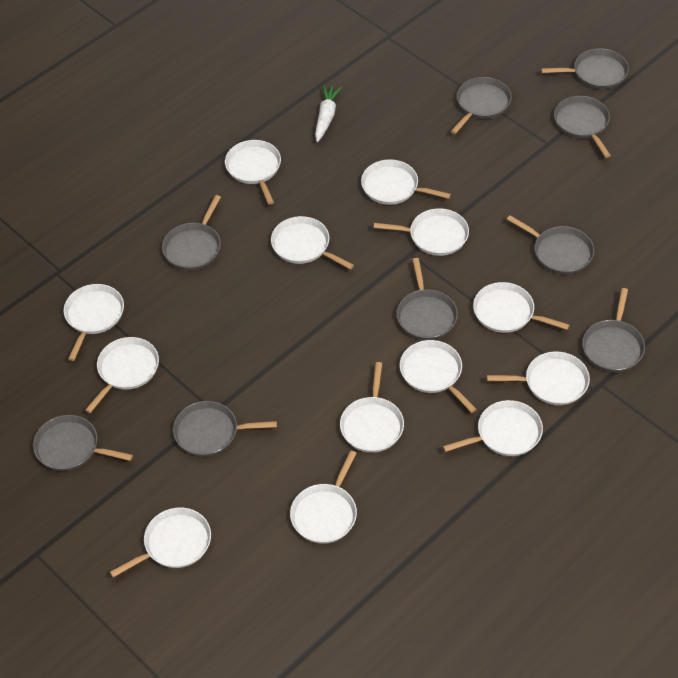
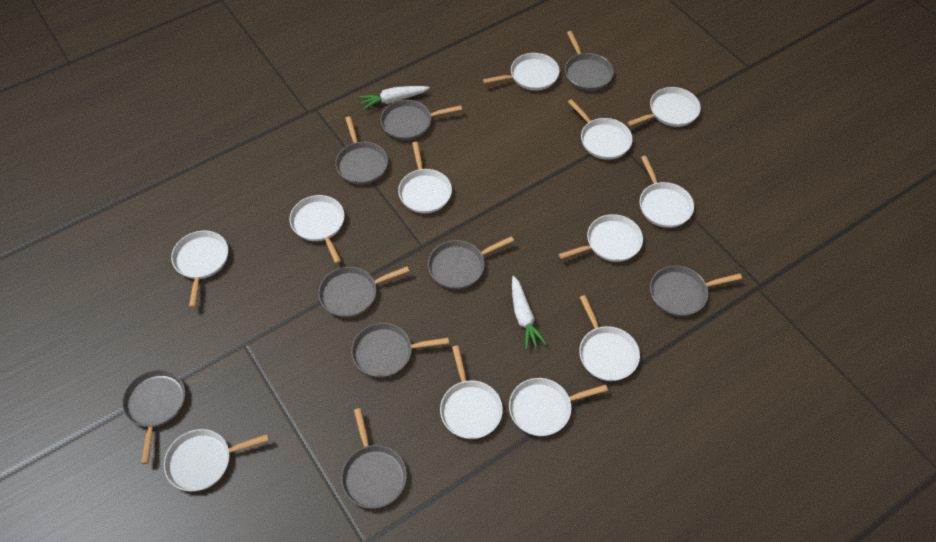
white carrot: [315,84,342,142] = 1 -> [358,86,430,110] [512,276,546,350] = 2
white pan: [64,284,124,361] [85,337,159,413] [110,508,211,578] [225,140,281,204] [271,216,354,270] [290,450,357,544] [340,362,404,453] [361,159,451,205] [374,208,469,256] [400,340,477,413] [443,400,543,456] [473,282,569,333] [487,352,590,405] = 13 -> [164,429,269,491] [171,231,228,308] [289,195,345,264] [398,142,452,213] [440,346,503,439] [483,53,559,91] [509,378,608,436] [558,214,643,262] [568,99,633,160] [579,295,640,381] [627,87,701,127] [640,156,694,228] = 12

